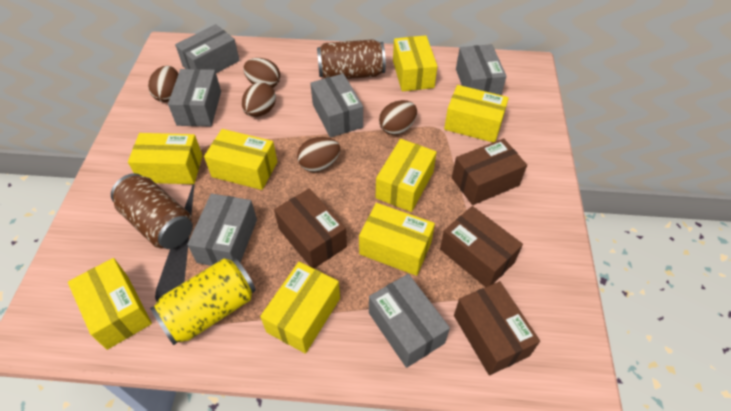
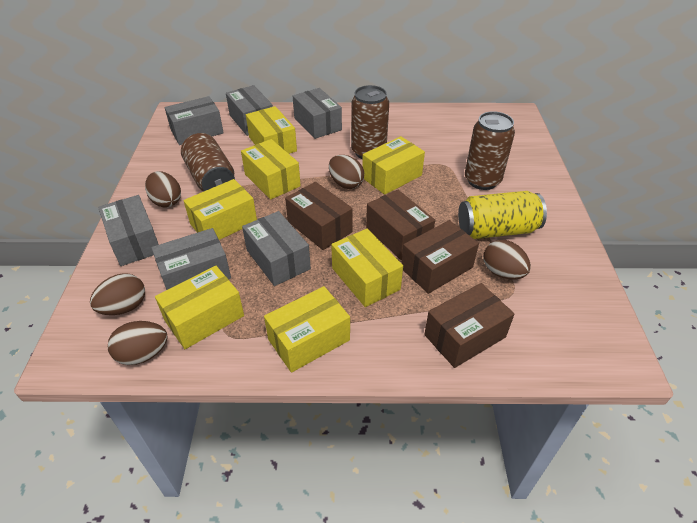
brown can: [111,173,193,249] [317,40,386,79] = 2 -> [181,133,235,192] [351,85,389,159] [465,111,515,190] = 3
yellow box: [68,258,152,350] [128,133,203,184] [204,129,277,190] [260,262,340,354] [359,203,435,276] [376,139,437,212] [393,35,437,91] [444,85,509,142] = 8 -> [155,266,244,349] [183,179,257,240] [241,139,301,199] [246,106,297,154] [264,286,350,373] [331,229,403,307] [362,136,425,195] = 7

